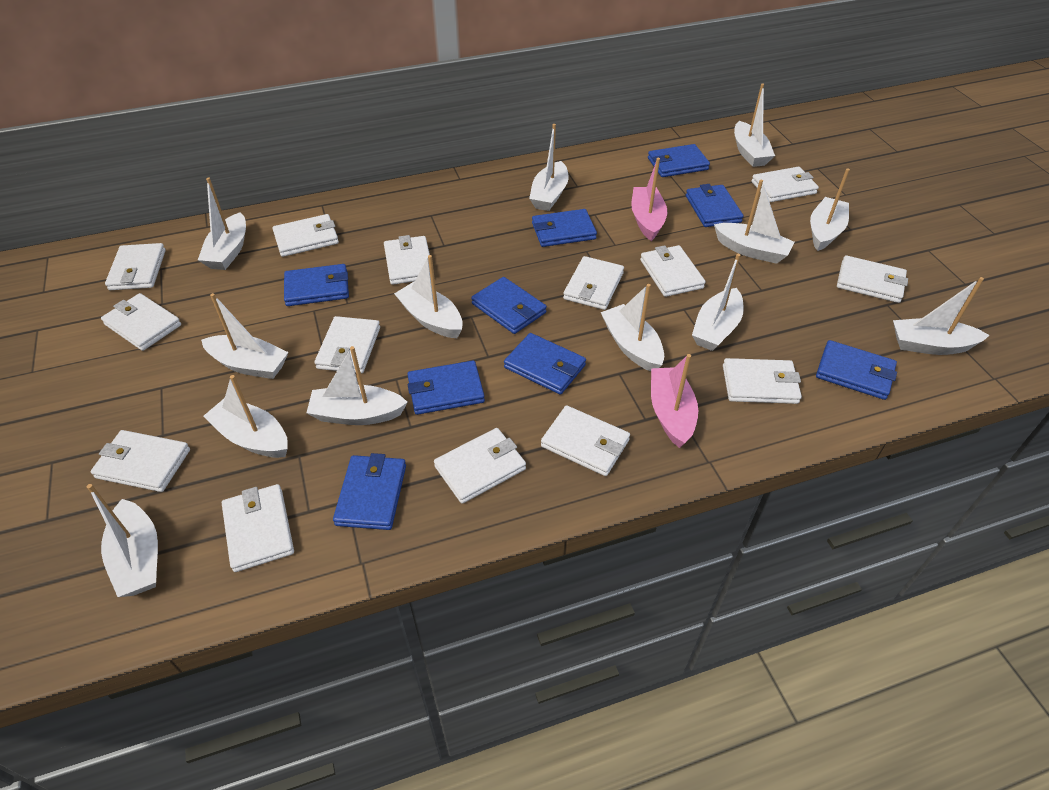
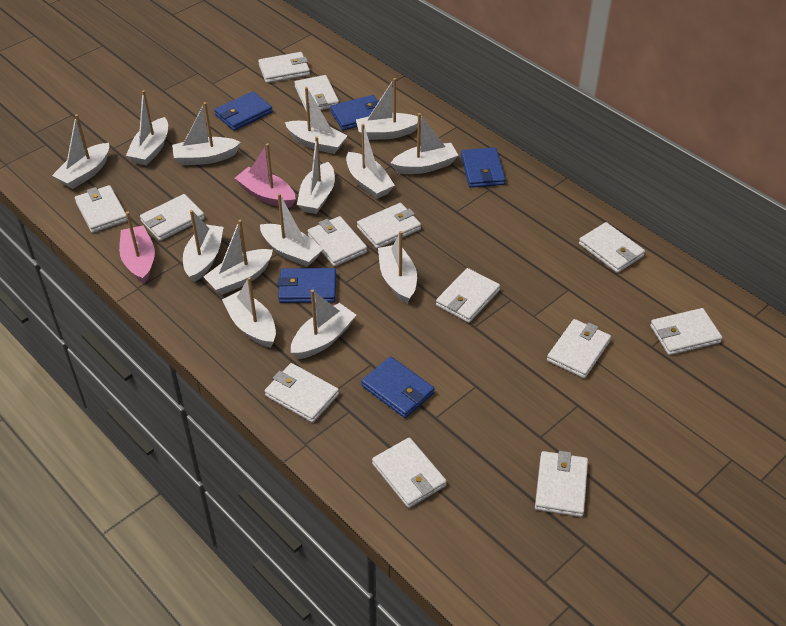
blue wallet: [284,264,349,306] [333,453,406,530] [407,361,485,415] [471,277,547,334] [504,333,586,395] [532,209,597,247] [648,144,710,177] [686,184,744,227] [816,340,897,400] = 9 -> [214,91,273,131] [277,268,336,303] [330,95,379,130] [361,357,435,418] [461,147,506,188] = 5
white boat: [87,484,158,597] [198,177,246,270] [201,293,289,379] [203,375,288,458] [306,346,408,425] [394,255,463,338] [529,124,569,211] [601,284,664,371] [692,254,744,351] [714,180,795,264] [734,83,775,167] [810,168,850,251] [893,277,989,355] = 13 -> [52,114,109,189] [126,90,168,166] [172,102,241,165] [183,210,224,282] [203,220,273,295] [222,277,276,348] [260,193,323,267] [285,87,348,154] [291,289,356,359] [297,136,335,214] [346,124,395,199] [356,78,418,140] [378,231,417,304] [391,113,458,174] = 14
white wallet: [91,430,190,492] [101,293,181,351] [105,243,166,290] [222,484,294,572] [272,214,339,257] [315,316,380,373] [384,235,430,285] [434,428,526,504] [541,405,630,476] [563,256,624,310] [640,245,706,297] [723,358,802,404] [751,167,819,202] [837,255,908,303] = 14 -> [75,185,128,233] [140,194,205,241] [258,52,310,83] [265,363,339,423] [294,75,339,112] [308,216,367,267] [357,203,421,249] [372,437,447,508] [436,268,500,323] [535,451,588,517] [547,319,611,378] [579,222,645,273] [650,308,722,355] = 13

